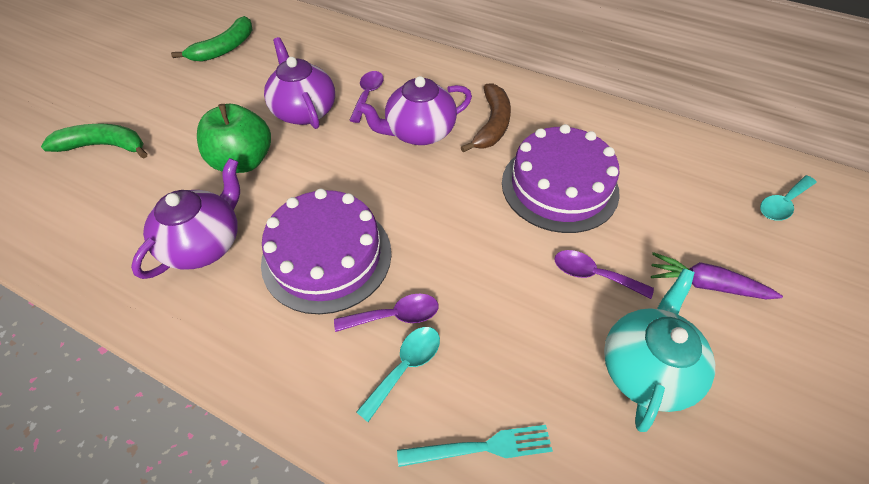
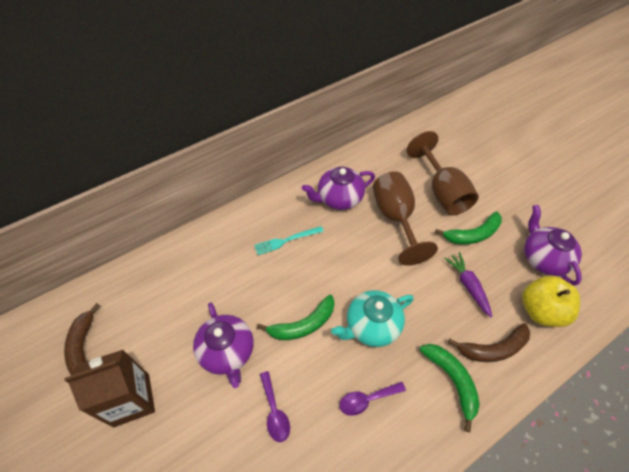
brown banana: [461,83,511,153] = 1 -> [64,303,100,375] [448,323,530,362] = 2
brown carton: none = 0 -> [64,350,155,427] = 1
brown goblet: none = 0 -> [373,172,438,266] [406,131,479,215] = 2
green apple: [197,104,271,173] = 1 -> none = 0
green banana: [41,123,147,159] [171,16,252,62] = 2 -> [257,295,335,340] [420,344,480,432] [435,211,502,244] = 3
purple cake: [261,189,391,314] [502,124,620,233] = 2 -> none = 0
purple spoon: [334,294,438,332] [349,71,384,123] [555,250,654,299] = 3 -> [260,371,290,442] [339,382,406,416] = 2
turquoise spoon: [356,327,440,422] [760,175,817,221] = 2 -> none = 0
yellow apple: none = 0 -> [522,276,580,327] = 1

